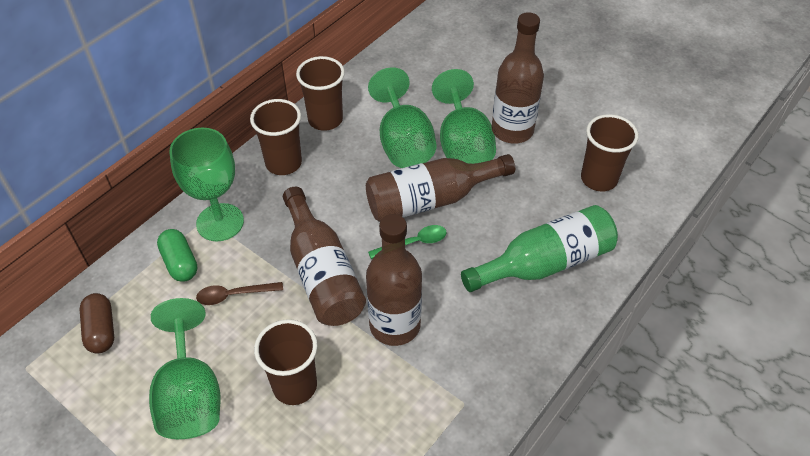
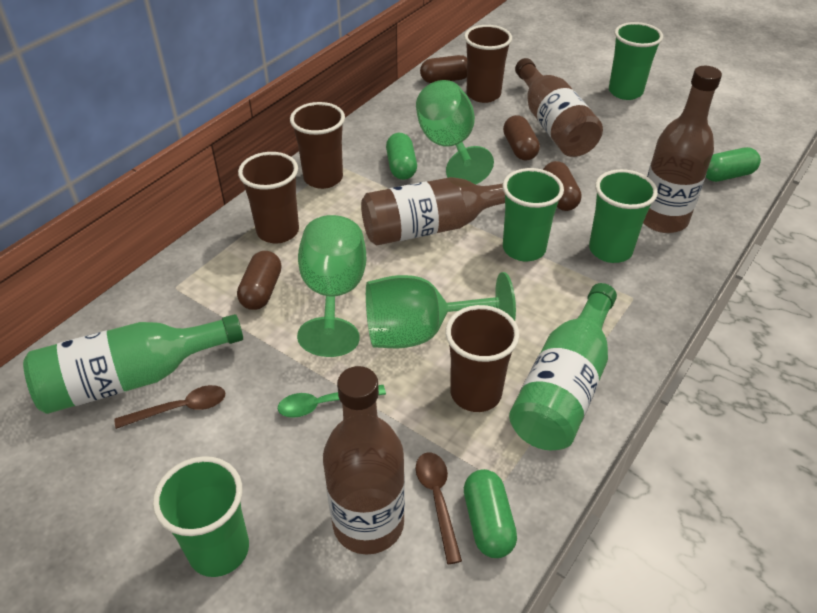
brown capsule: [80,293,114,354] = 1 -> [237,251,281,310] [420,55,467,83] [503,115,540,160] [543,161,582,211] = 4
brown spoon: [196,282,283,305] = 1 -> [114,385,225,429] [416,453,462,564] = 2
green bottle: [461,205,618,292] = 1 -> [23,314,243,414] [509,283,617,450] = 2
green capsule: [157,229,197,282] = 1 -> [386,133,417,180] [464,469,517,558] [706,147,761,182] = 3
green cup: none = 0 -> [153,456,249,577] [502,168,564,261] [589,169,658,263] [609,22,663,100] = 4
green goblet: [149,298,221,439] [169,128,244,241] [368,67,436,168] [432,69,496,164] = 4 -> [297,215,366,357] [366,272,516,348] [416,80,494,185] = 3

